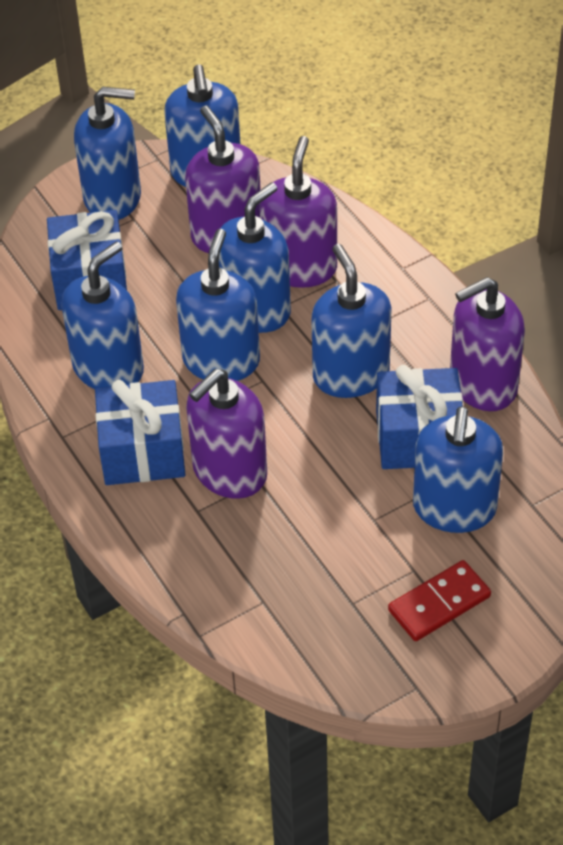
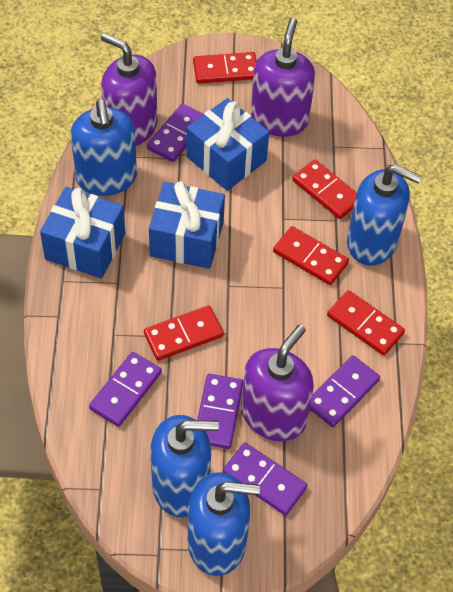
blue soap dispenser: [61,241,144,389] [74,87,141,220] [164,64,240,187] [176,229,260,381] [219,182,291,333] [311,244,392,398] [413,406,503,533] = 7 -> [71,99,137,196] [150,415,219,517] [188,472,260,576] [347,164,422,266] = 4
purple domino: none = 0 -> [89,352,162,427] [147,104,204,162] [197,374,243,449] [223,443,307,515] [310,355,380,427] = 5
purple soap dispenser: [185,106,261,253] [186,369,267,499] [260,136,337,288] [450,277,525,411] = 4 -> [101,33,157,146] [241,325,314,441] [251,18,315,137] = 3
red domino: [388,560,491,641] = 1 -> [144,305,224,361] [193,52,257,84] [273,226,349,285] [292,159,357,219] [327,290,405,355] = 5

